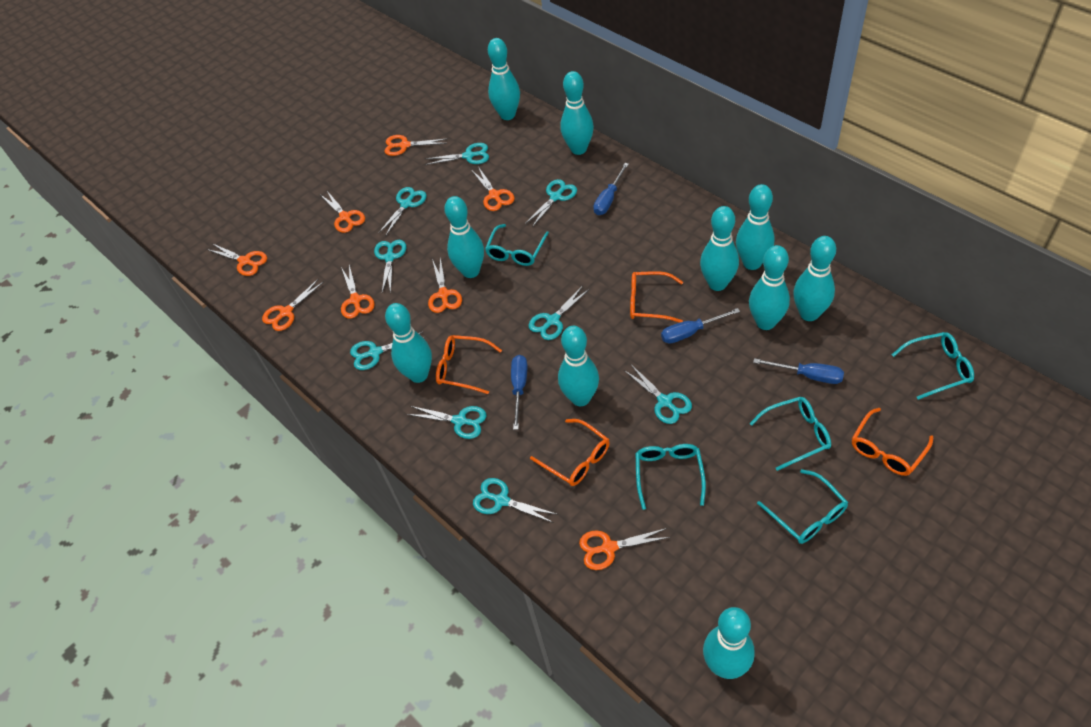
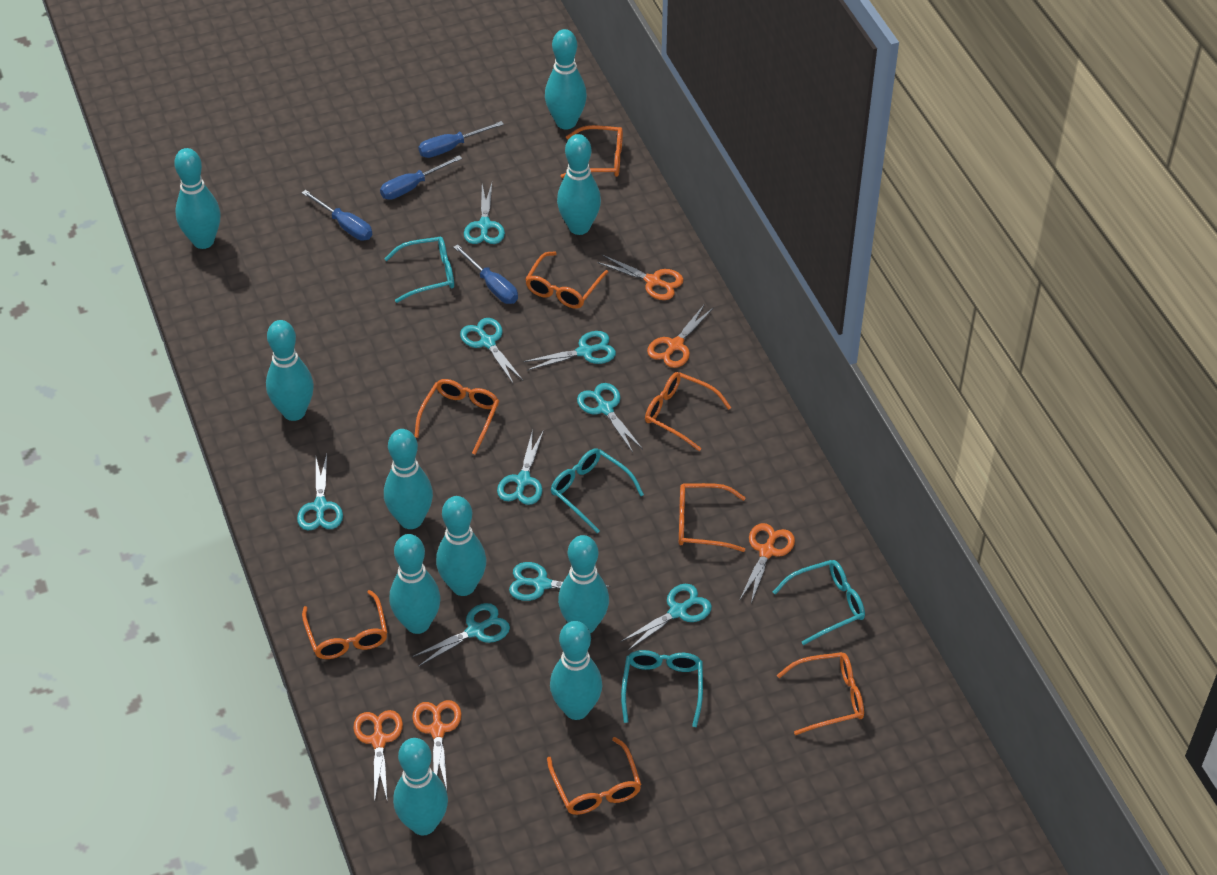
orange glasses: [436,335,502,394] [530,419,610,486] [630,271,683,323] [852,408,933,476] = 4 -> [302,590,388,659] [414,379,499,455] [525,251,609,309] [547,737,642,815] [561,125,623,178] [645,372,731,451] [679,483,746,552] [777,652,864,735] = 8
orange scissors: [207,244,267,276] [262,278,323,331] [321,191,365,233] [341,265,375,319] [384,135,448,156] [428,257,462,313] [471,168,515,211] [579,528,670,570] = 8 -> [353,710,403,803] [412,700,462,790] [597,255,684,300] [647,305,714,368] [740,523,795,603] = 5
turquoise glasses: [485,224,549,266] [635,444,706,510] [749,397,831,471] [757,469,848,544] [891,332,974,400] = 5 -> [384,237,454,303] [551,448,644,533] [621,650,703,727] [773,560,865,645] = 4

